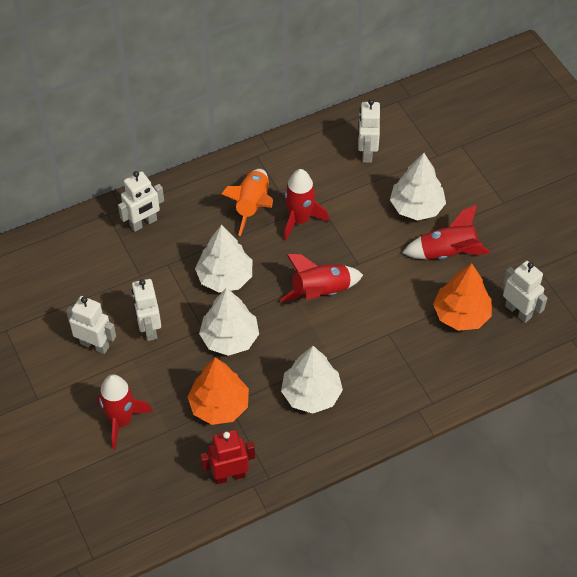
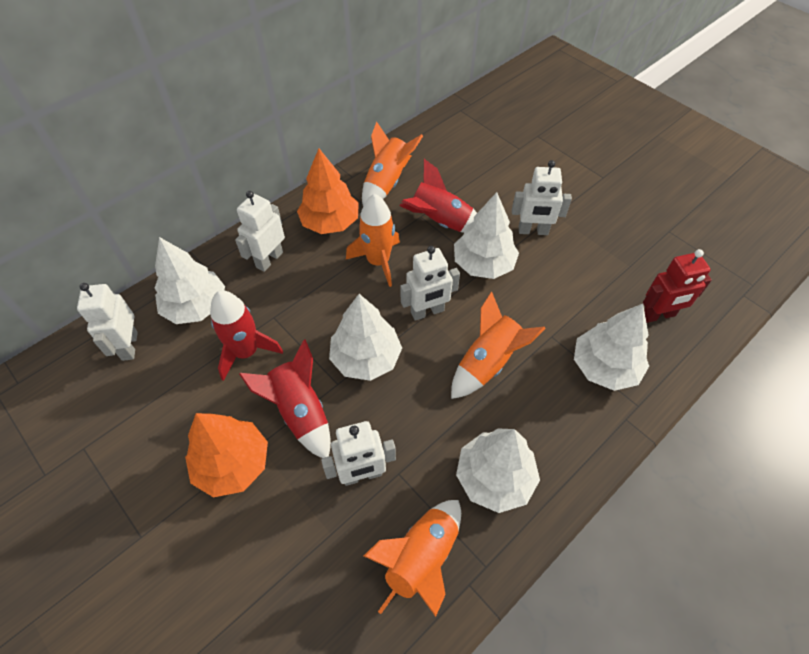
orange rocket: [221,169,273,236] = 1 -> [346,194,400,287] [362,122,423,206] [364,500,461,617] [451,292,546,399] = 4
red rocket: [97,374,152,450] [280,254,363,302] [284,169,329,241] [402,205,490,260] = 4 -> [210,291,283,381] [239,339,331,458] [399,159,477,233] = 3
white tree: [195,225,252,293] [199,288,259,356] [281,346,343,413] [390,153,446,221] = 4 -> [154,237,225,324] [329,294,402,381] [454,192,519,279] [456,428,540,513] [574,304,649,391] = 5

